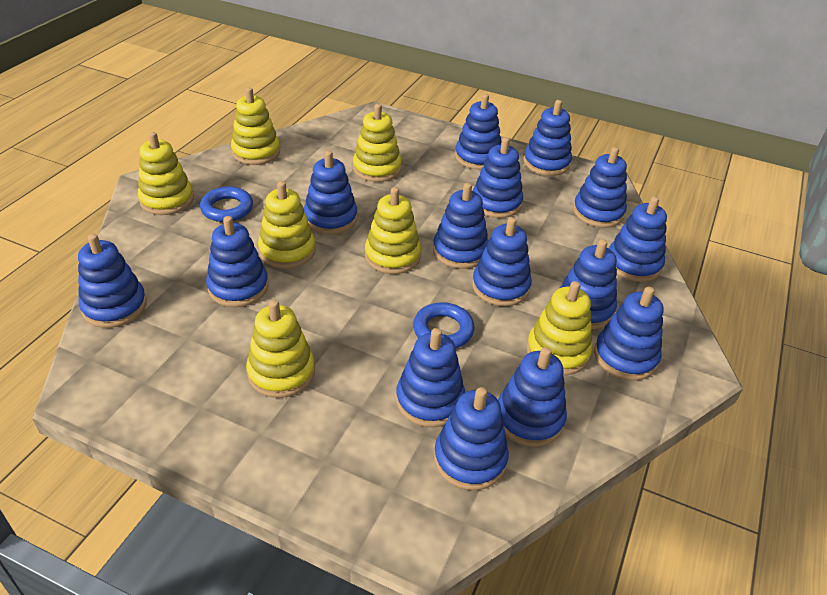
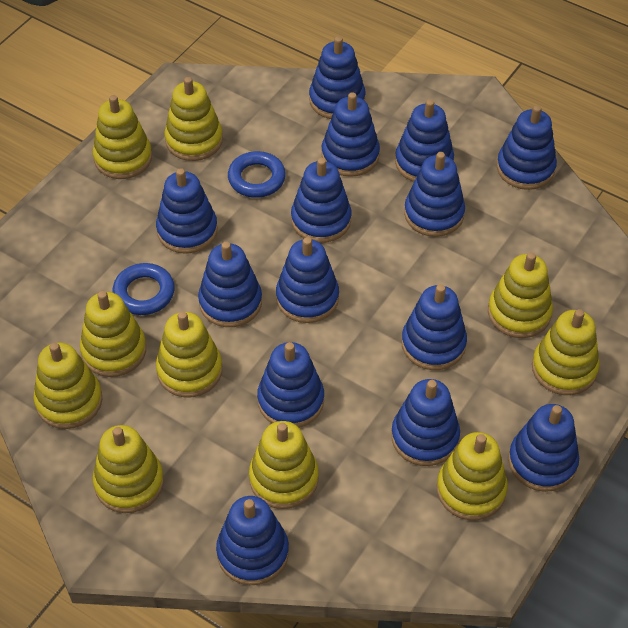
blue stacking toy: [78,234,147,328] [206,216,268,307] [304,151,358,234] [396,328,465,427] [433,183,489,269] [434,387,509,490] [455,94,501,170] [472,217,532,306] [473,137,523,218] [498,347,567,447] [524,100,572,176] [560,239,617,329] [573,147,627,228] [594,286,663,381] [609,196,667,282] = 15 -> [156,168,218,254] [198,242,262,327] [216,496,289,585] [257,342,324,428] [276,237,339,323] [291,158,352,243] [309,36,366,119] [321,92,380,177] [391,379,460,466] [395,99,454,182] [401,284,467,370] [404,152,465,237] [497,105,557,190] [508,404,579,492] = 14
yellow stacking toy: [138,132,194,215] [231,87,280,165] [246,300,315,398] [258,181,316,269] [353,104,402,182] [365,187,421,274] [527,281,592,375] = 7 -> [33,342,102,429] [80,291,146,377] [93,95,152,179] [93,425,164,513] [156,311,222,397] [164,77,223,161] [249,421,319,509] [437,432,508,520] [488,252,553,338] [532,309,600,395] = 10

